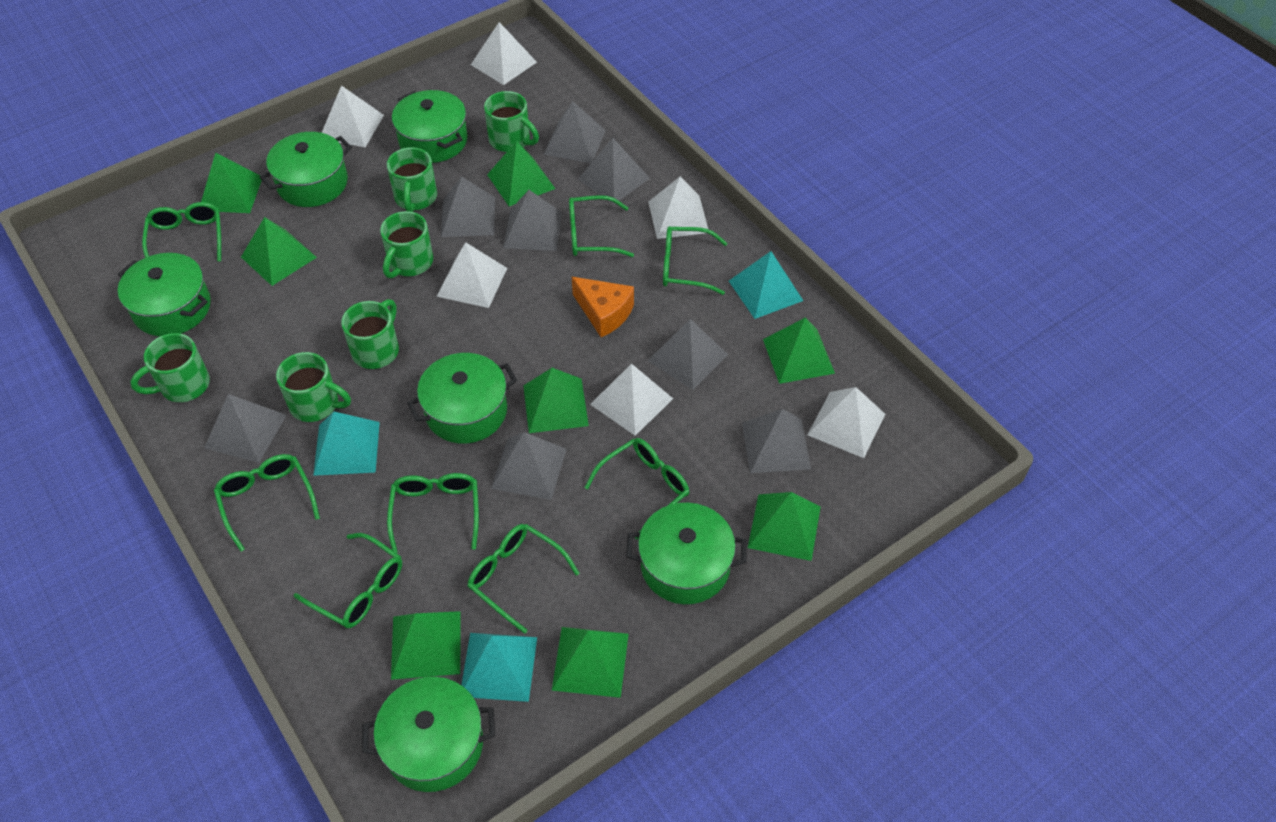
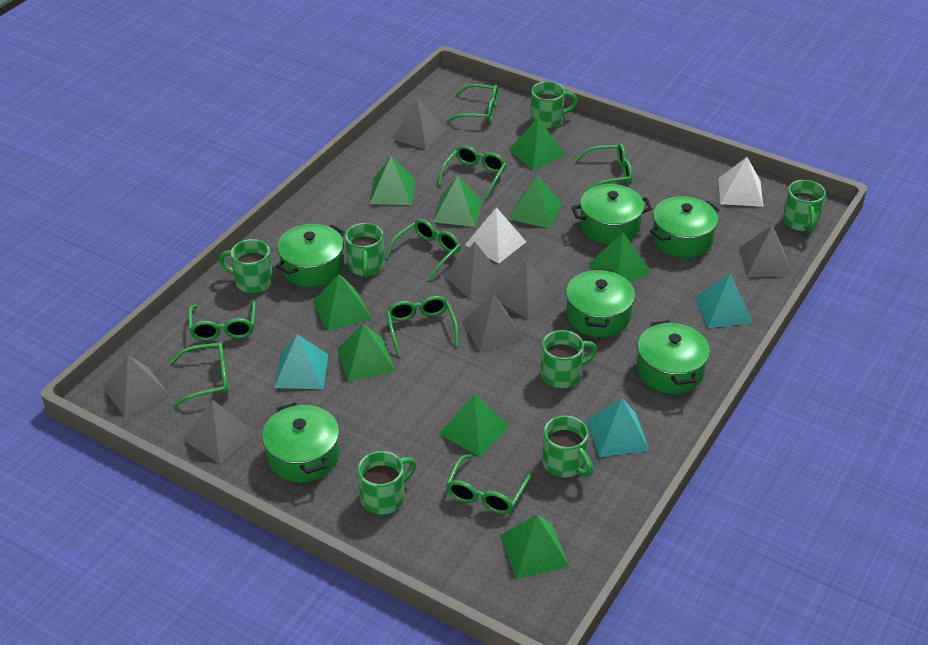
green mug: [130,333,210,402] [276,352,351,422] [341,299,399,369] [380,211,433,278] [387,147,437,212] [484,91,539,152] = 6 -> [219,239,273,293] [345,223,385,278] [358,451,416,515] [530,81,578,128] [541,330,597,388] [542,415,593,477] [783,180,826,232] = 7
green pyramid: [201,153,262,213] [241,217,317,286] [391,611,460,680] [487,141,555,206] [523,368,589,433] [552,627,629,698] [748,492,821,561] [763,317,835,384] = 8 -> [313,274,372,331] [337,324,396,382] [370,156,415,205] [433,175,482,227] [439,393,509,457] [500,514,570,579] [509,117,565,170] [509,176,562,229] [588,232,651,282] = 9
grey pyramid: [204,394,287,463] [441,177,495,237] [491,432,566,500] [503,190,562,251] [544,101,606,163] [578,138,650,204] [648,319,728,390] [742,409,811,473] = 8 -> [103,355,170,417] [183,400,256,464] [391,99,445,150] [443,242,506,299] [462,294,524,352] [495,261,557,319] [739,226,792,277] = 7
orange cheese: [572,277,634,337] = 1 -> none = 0
white pyramid: [322,85,384,147] [437,242,507,308] [471,22,537,85] [590,363,673,436] [648,177,708,239] [808,387,885,458] = 6 -> [465,207,526,264] [718,157,763,207] = 2

